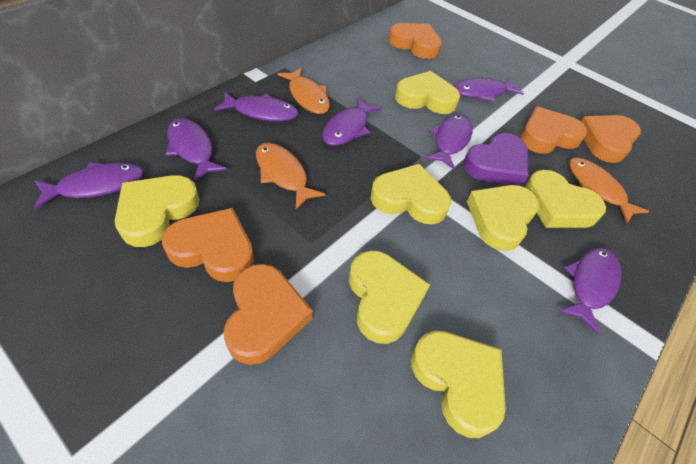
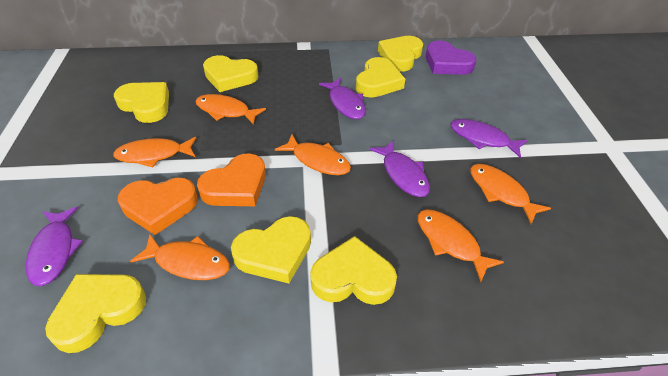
orange fish: [256,143,326,209] [277,67,330,114] [569,157,649,223] = 3 -> [113,137,196,168] [130,234,230,280] [195,94,266,125] [275,135,351,175] [418,210,504,282] [470,164,551,224] = 6
orange heart: [162,208,254,282] [224,264,313,365] [389,23,442,59] [521,107,587,154] [581,115,641,163] = 5 -> [118,178,198,235] [197,154,266,206] = 2
purple fish: [34,162,144,209] [166,118,227,181] [214,92,299,121] [322,97,382,146] [425,114,472,170] [454,78,524,102] [559,248,622,335] = 7 -> [26,206,83,286] [319,78,366,119] [369,141,430,197] [450,119,528,158] = 4

